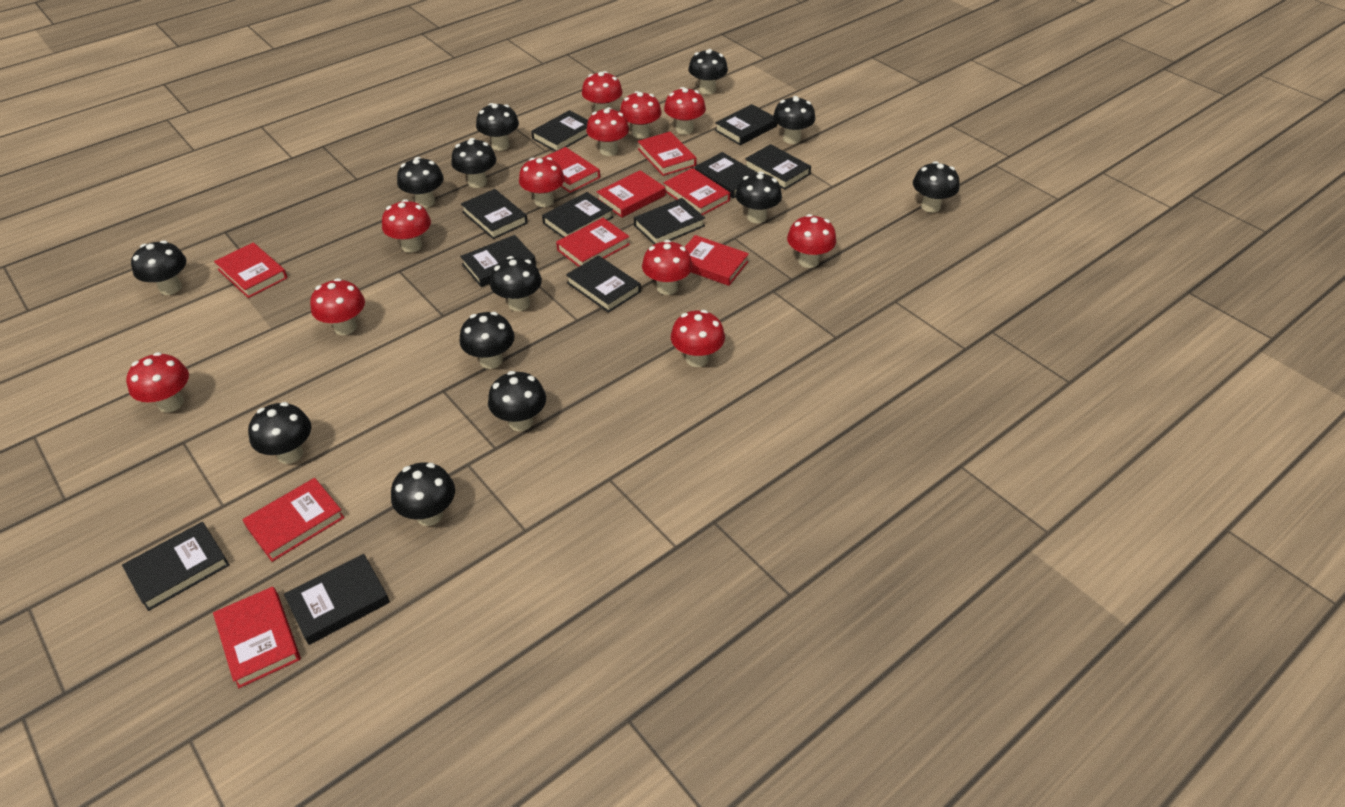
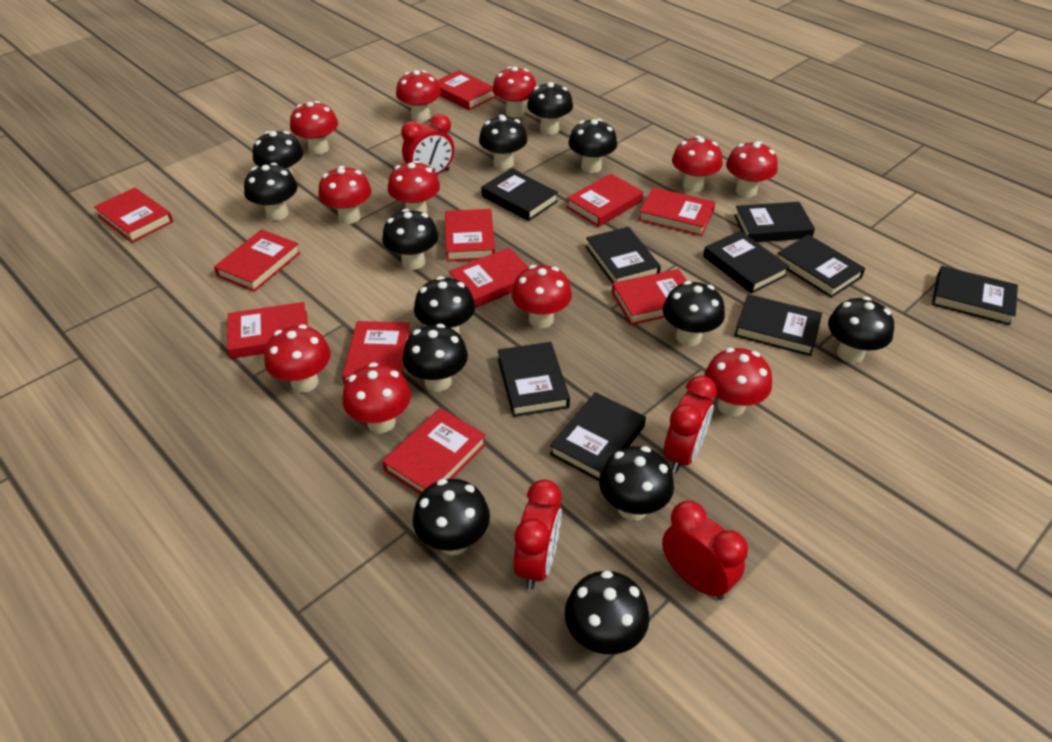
black book: [122,522,230,611] [284,554,390,645] [460,235,536,287] [461,189,528,239] [531,110,588,152] [542,192,613,238] [566,255,641,313] [634,198,705,244] [695,152,757,198] [715,104,777,145] [745,144,811,190] = 11 -> [481,169,558,221] [498,342,570,417] [550,392,646,481] [586,227,661,284] [703,231,790,294] [734,202,815,242] [734,294,822,356] [777,234,865,298] [932,266,1018,325] = 9
red book: [213,587,301,688] [214,243,288,298] [242,478,345,562] [543,147,600,193] [556,218,630,267] [597,170,666,218] [638,132,696,176] [663,168,730,215] [685,235,749,286] = 9 -> [94,188,173,243] [214,229,301,292] [227,302,308,359] [342,321,411,385] [382,408,486,494] [437,70,496,110] [445,209,495,261] [448,247,529,308] [566,174,643,227] [612,269,687,325] [639,187,715,236] = 11
red clock: none = 0 -> [401,114,454,175] [514,479,562,589] [662,500,748,600] [664,376,717,473] = 4

